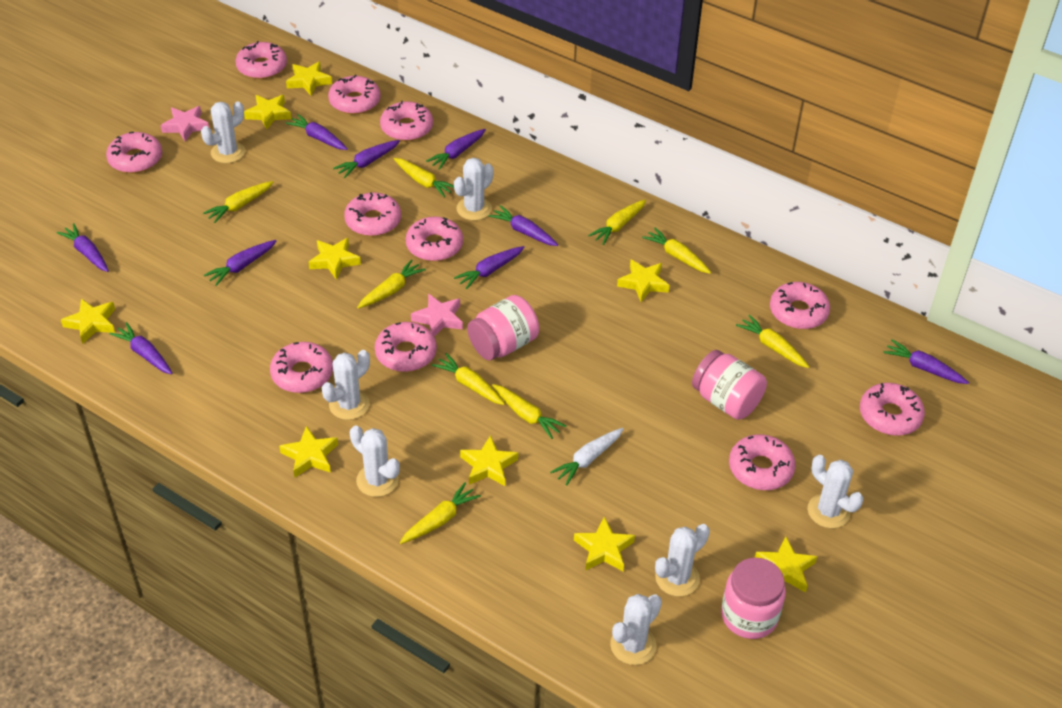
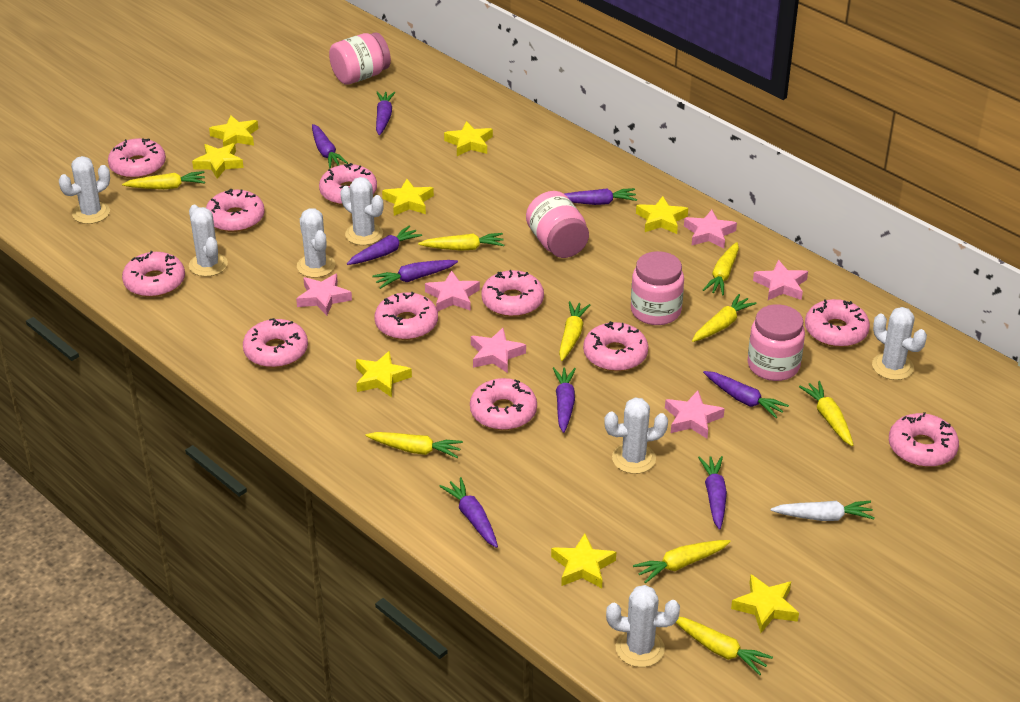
pink jar: [467,295,539,360] [692,350,767,420] [721,558,786,639] = 3 -> [329,32,391,85] [526,191,589,258] [631,251,684,325] [747,304,805,381] = 4
pink star: [160,106,209,142] [411,294,463,337] = 2 -> [296,274,352,316] [425,270,480,311] [471,328,526,373] [665,391,724,439] [684,210,737,248] [753,260,808,300] = 6
yellow star: [61,299,115,344] [244,95,291,130] [279,426,338,478] [286,62,332,96] [308,238,361,280] [460,435,518,486] [574,517,635,571] [617,259,670,302] [755,536,817,593] = 9 -> [192,143,244,179] [209,115,258,147] [356,351,412,398] [382,179,434,216] [444,121,493,156] [551,533,616,588] [636,196,688,234] [731,574,799,633] = 8

